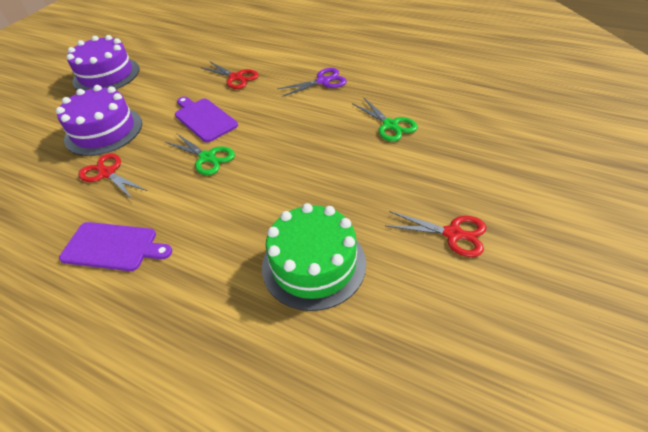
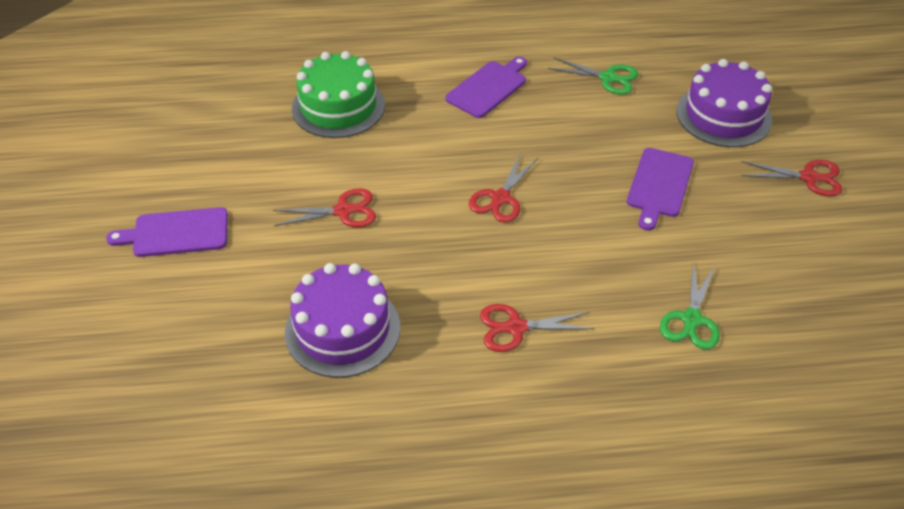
purple cutting board: [59,222,172,271] [175,97,238,142] = 2 -> [106,207,228,257] [446,57,527,118] [627,148,694,231] = 3
purple scissors: [277,68,347,97] = 1 -> none = 0
red scissors: [78,153,147,200] [200,61,259,89] [386,211,486,257] = 3 -> [273,188,376,227] [469,153,538,223] [480,304,595,352] [741,160,843,197] = 4

